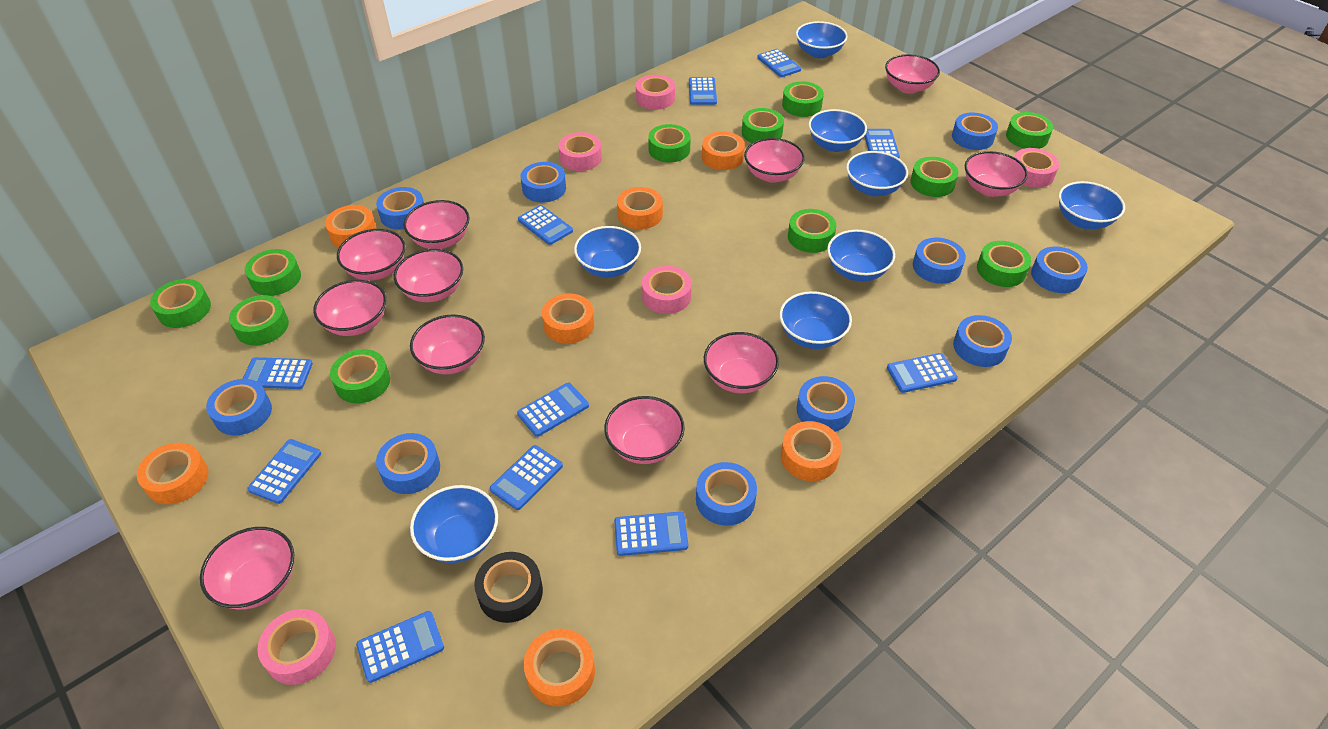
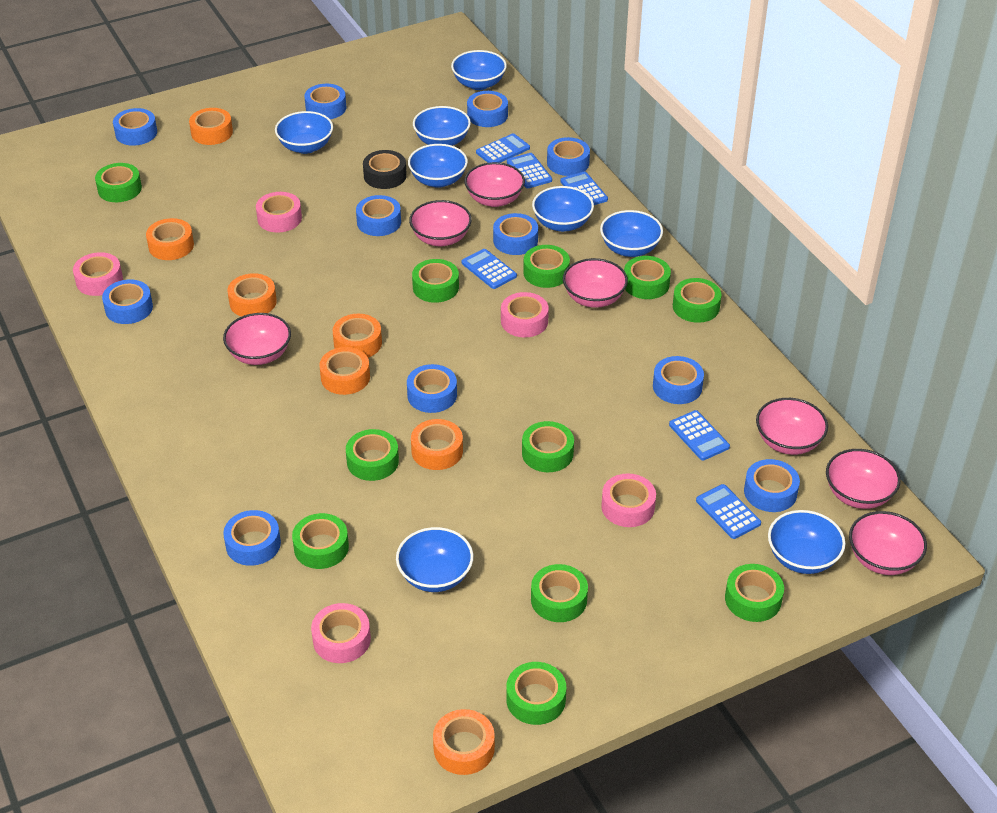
blue calculator: [243,357,313,389] [247,439,321,504] [356,611,444,683] [490,445,563,510] [517,383,589,437] [518,205,573,245] [614,512,688,556] [689,77,717,105] [757,49,801,77] [864,129,900,158] [887,353,958,393] = 11 -> [462,249,517,289] [476,133,530,163] [507,153,552,188] [560,171,608,205] [669,410,730,461] [696,484,761,539] = 6
blue tape: [206,379,272,435] [376,187,424,229] [376,433,440,494] [521,162,566,203] [696,462,757,526] [797,376,855,432] [913,238,966,284] [952,113,998,150] [953,315,1012,367] [1031,247,1088,293] = 10 -> [102,279,153,324] [113,108,157,146] [223,510,281,566] [305,84,346,119] [356,195,401,236] [407,364,457,413] [467,91,508,127] [493,213,538,255] [547,137,590,176] [653,356,704,404] [744,459,800,512] = 11
pink bowl: [200,527,294,610] [313,280,386,336] [337,229,405,280] [394,249,463,302] [403,200,470,249] [410,314,485,374] [604,396,685,464] [704,332,779,393] [744,138,805,183] [885,54,940,93] [965,151,1028,197] = 11 -> [223,313,291,365] [409,200,472,246] [464,162,525,207] [563,258,628,308] [756,398,828,455] [826,449,901,509] [849,511,927,575] = 7

